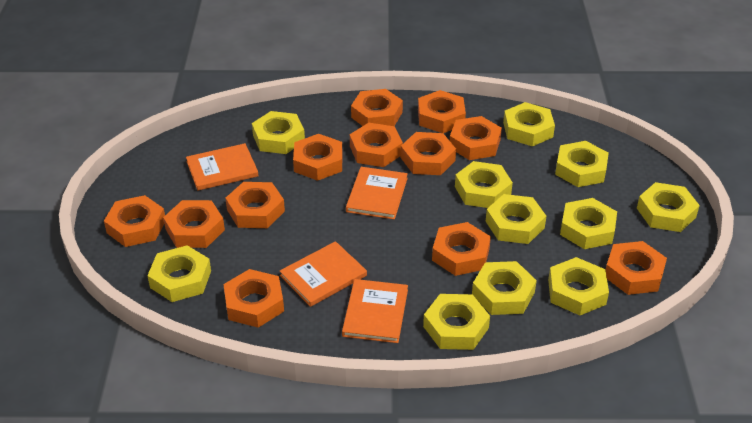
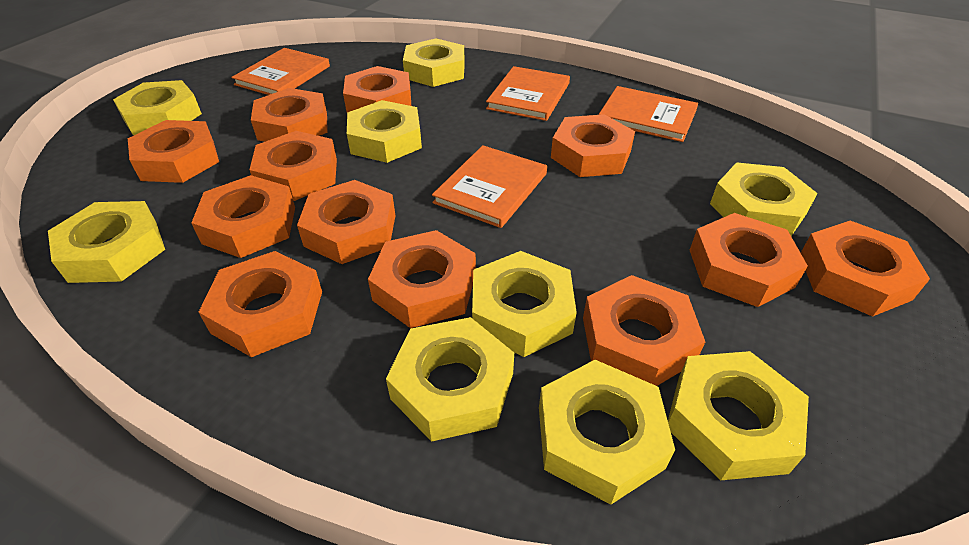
yellow nut: [147,245,211,302] [252,111,305,154] [423,294,490,350] [455,161,513,208] [472,261,537,315] [486,194,546,244] [503,102,555,147] [548,257,609,315] [555,141,609,187] [560,198,617,249] [637,182,700,232] = 11 -> [48,201,165,283] [113,80,202,135] [347,100,422,163] [386,317,514,442] [403,38,465,87] [472,251,577,357] [539,360,675,505] [668,351,809,480] [710,162,818,236] = 9

